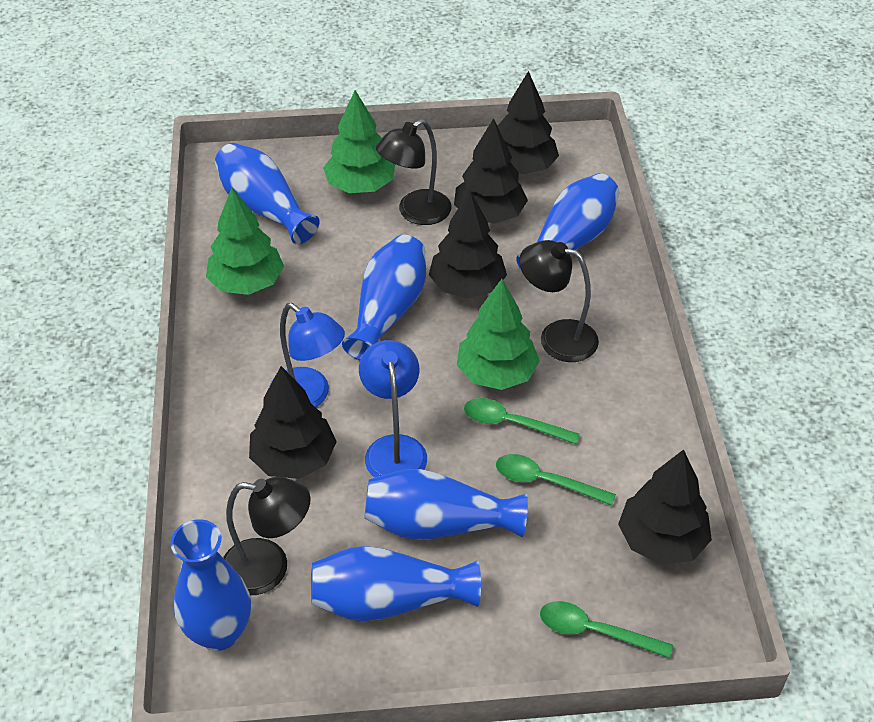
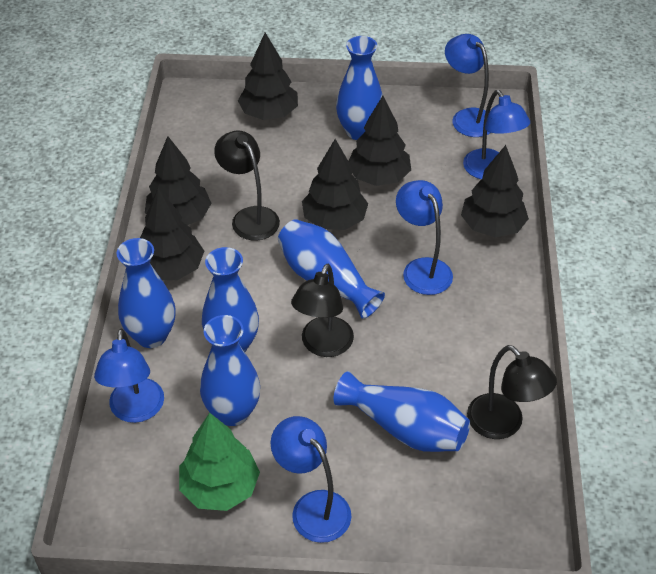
black tree: [249,366,337,479] [429,190,507,299] [454,118,528,224] [498,71,559,174] [618,449,712,565] = 5 -> [140,188,204,280] [145,136,212,225] [238,33,298,120] [302,139,368,230] [349,96,411,186] [461,145,529,238] = 6
blue lamp: [270,303,345,407] [359,340,427,478] = 2 -> [94,328,164,423] [271,416,351,543] [396,180,453,295] [445,34,490,137] [463,90,530,179] = 5
green spoon: [464,398,580,444] [496,454,616,506] [540,601,673,659] = 3 -> none = 0
green tree: [206,188,284,295] [323,90,395,193] [457,279,540,390] = 3 -> [179,413,260,511] = 1

